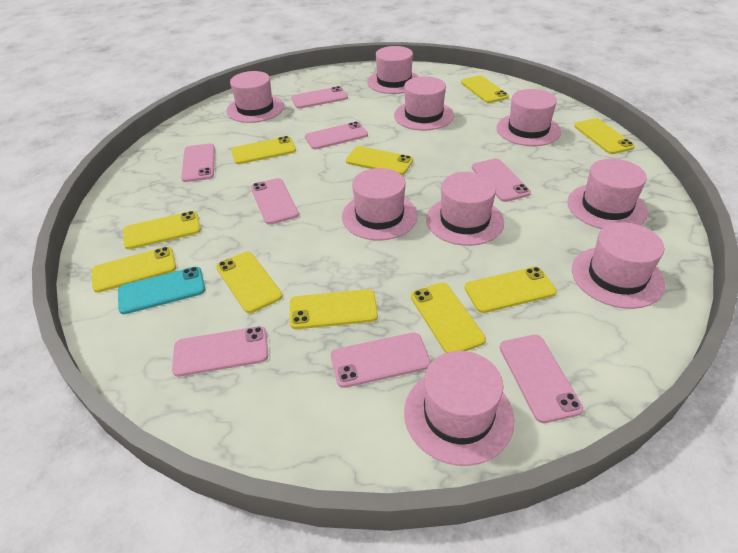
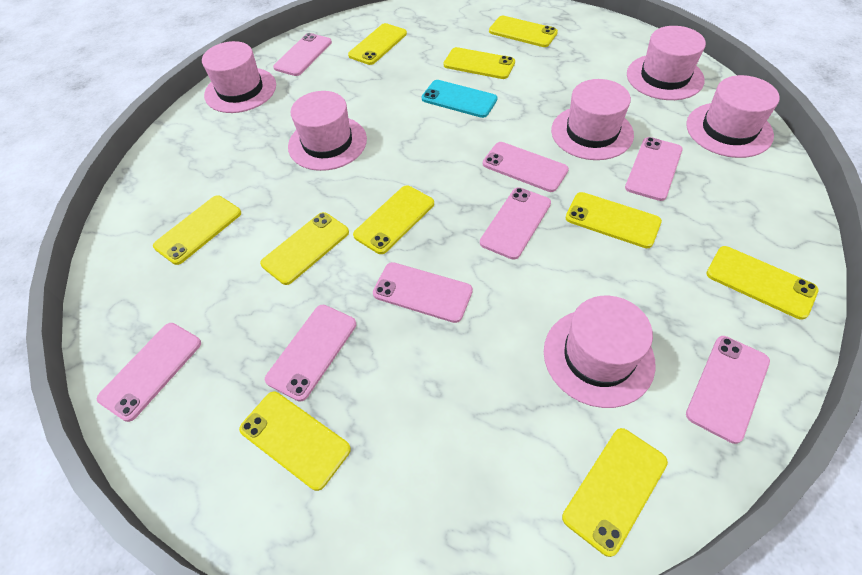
pink hat: [226,71,284,123] [342,168,418,240] [367,46,420,94] [394,76,454,130] [404,351,514,466] [426,172,504,246] [496,89,561,146] [567,159,648,229] [572,222,665,309] = 9 -> [202,41,276,113] [288,91,367,171] [544,296,655,408] [551,79,634,160] [627,26,706,100] [686,75,780,158] = 6

